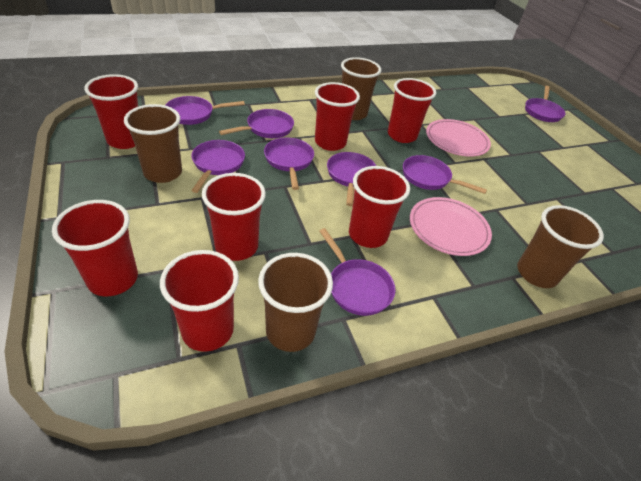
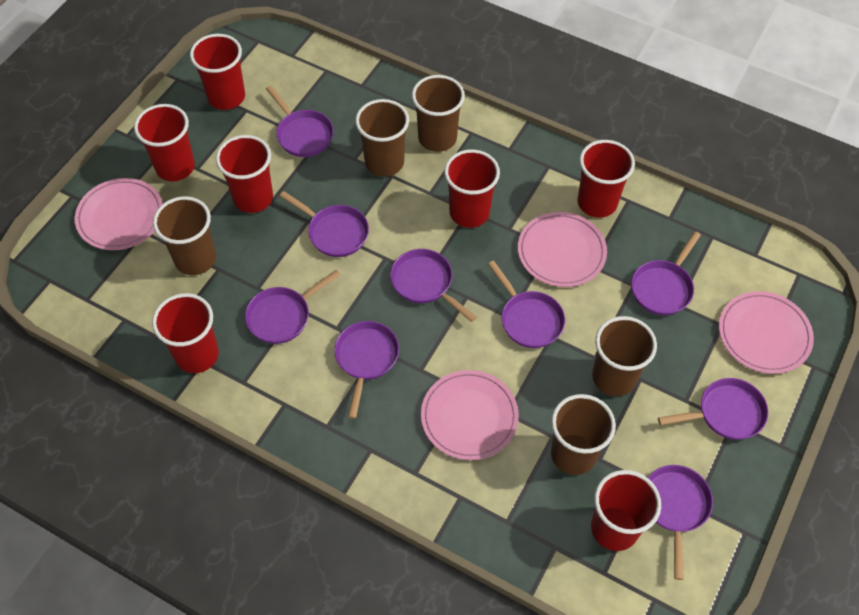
brown cup: [124,104,182,183] [258,253,333,352] [341,57,381,120] [517,205,604,288] = 4 -> [153,196,216,275] [355,99,409,177] [412,75,465,152] [551,394,616,475] [592,316,657,396] = 5
pink plate: [410,197,492,256] [426,119,491,157] = 2 -> [75,178,163,250] [421,370,519,460] [518,212,607,287] [719,291,814,374] = 4
purple pan: [165,96,245,125] [191,140,245,193] [219,109,294,138] [264,138,314,190] [319,228,395,316] [327,152,376,206] [403,155,487,194] [525,86,566,122] = 8 -> [245,270,340,344] [266,86,334,157] [280,191,369,257] [334,321,399,419] [390,249,477,322] [488,260,565,348] [631,231,701,315] [648,465,713,580] [658,378,768,440] = 9

